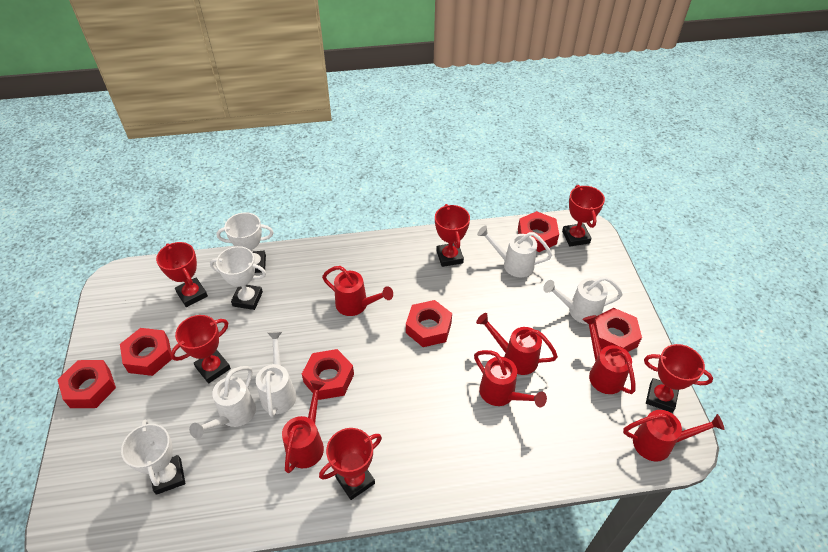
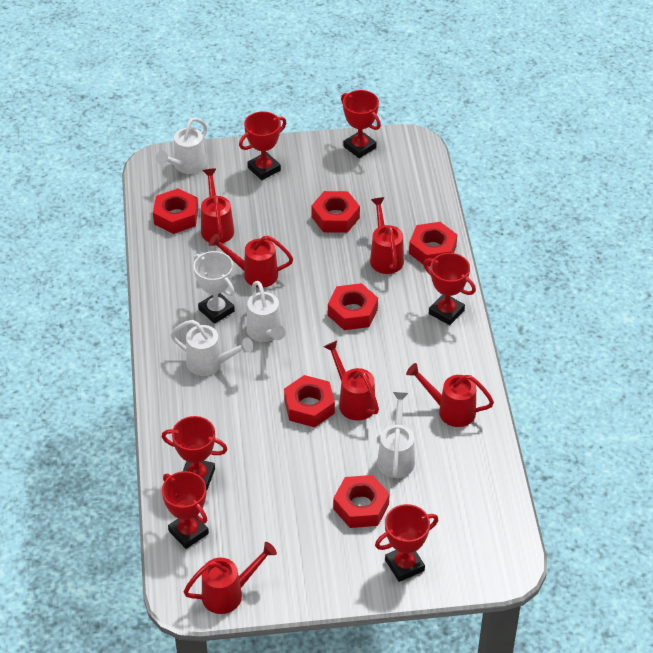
white trophy: [121,420,185,495] [210,246,266,310] [216,212,274,273] = 3 -> [194,251,235,324] = 1

